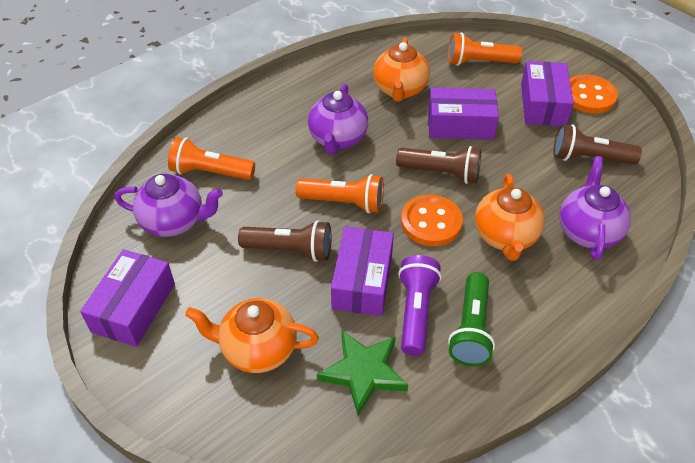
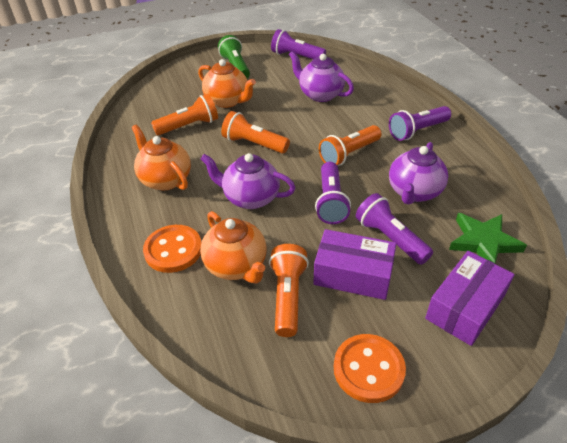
brown flashlight: [238,220,331,262] [396,146,481,184] [553,124,642,165] = 3 -> none = 0
orange flashlight: [168,137,255,180] [296,174,384,213] [448,33,522,66] = 3 -> [151,94,218,135] [221,111,290,153] [269,244,309,337] [319,125,381,166] = 4
purple box: [80,249,175,347] [331,226,394,316] [428,87,499,140] [521,61,574,126] = 4 -> [313,229,396,300] [425,251,515,346] = 2
purple flashlight: [398,255,442,356] = 1 -> [271,29,326,59] [315,162,351,224] [356,193,433,265] [389,106,451,141] = 4

